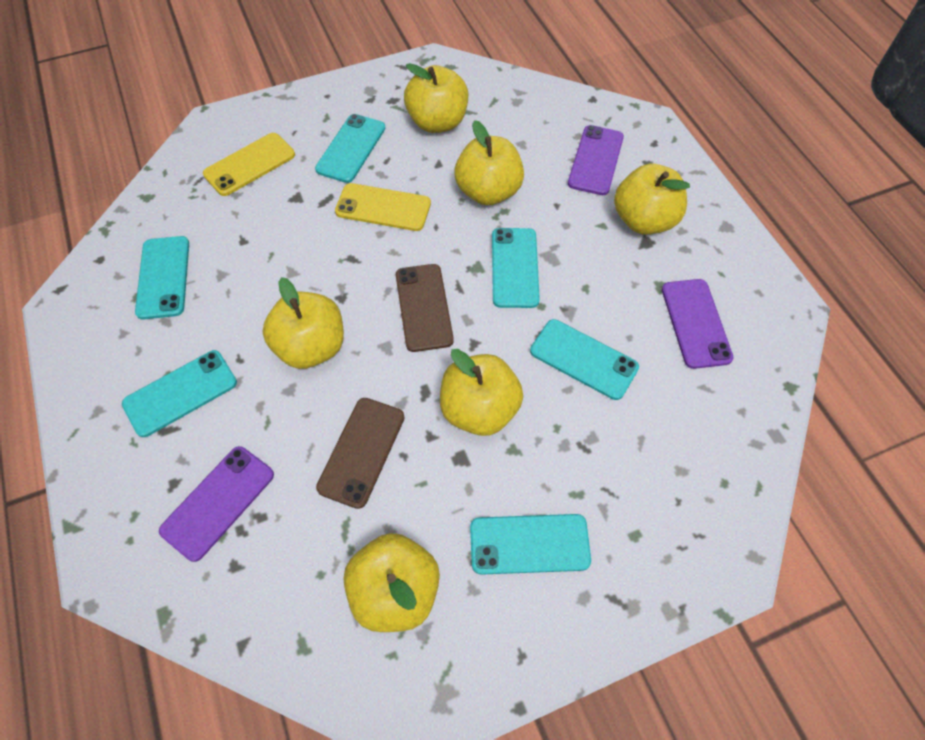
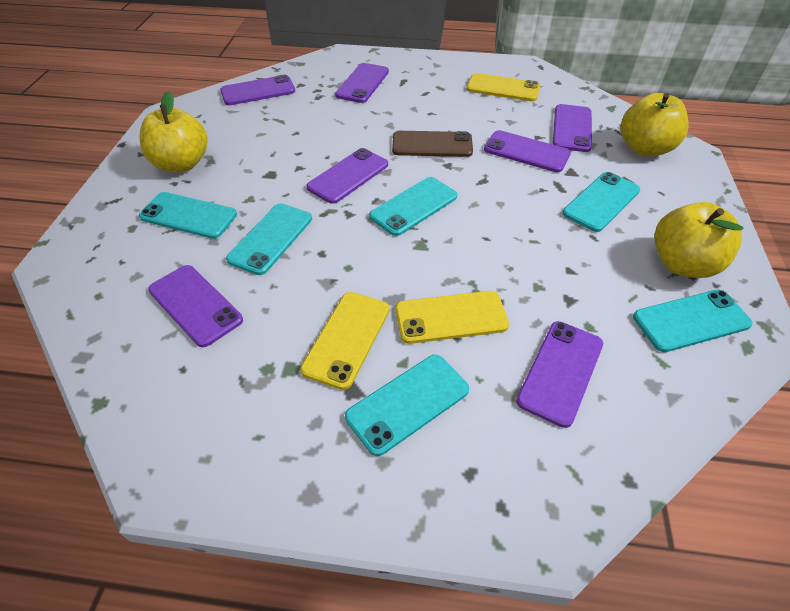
brown phone: [316,398,405,509] [396,264,454,352] = 2 -> [392,131,473,157] = 1
purple phone: [159,446,274,562] [568,125,624,195] [662,279,733,369] = 3 -> [148,265,243,347] [220,75,295,105] [306,148,388,204] [335,63,389,103] [484,130,571,172] [516,321,603,428] [553,104,592,152] = 7
yellow apple: [262,277,344,369] [343,533,440,632] [404,63,468,133] [440,349,524,436] [454,120,524,205] [614,164,690,235] = 6 -> [140,91,208,172] [621,93,689,156] [654,202,743,278] = 3
yellow phone: [203,133,295,196] [335,183,431,231] = 2 -> [300,292,390,390] [396,291,509,344] [467,73,541,101] = 3

